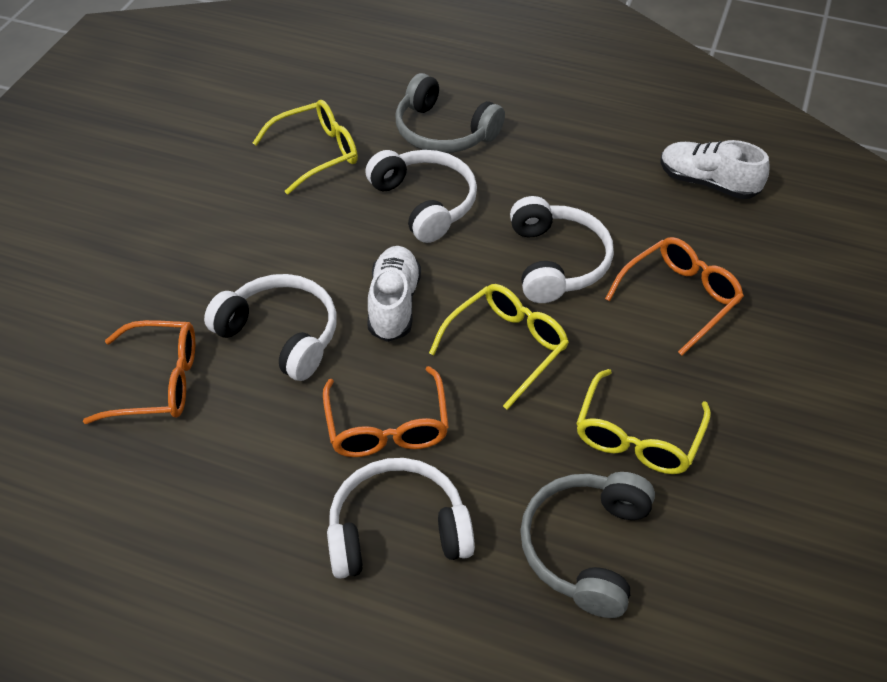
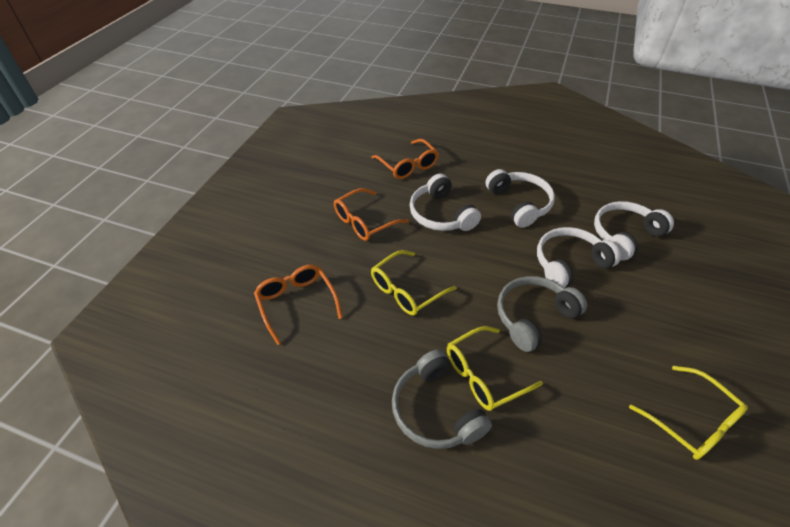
white shoe: [367,246,421,342] [660,140,770,199] = 2 -> none = 0

